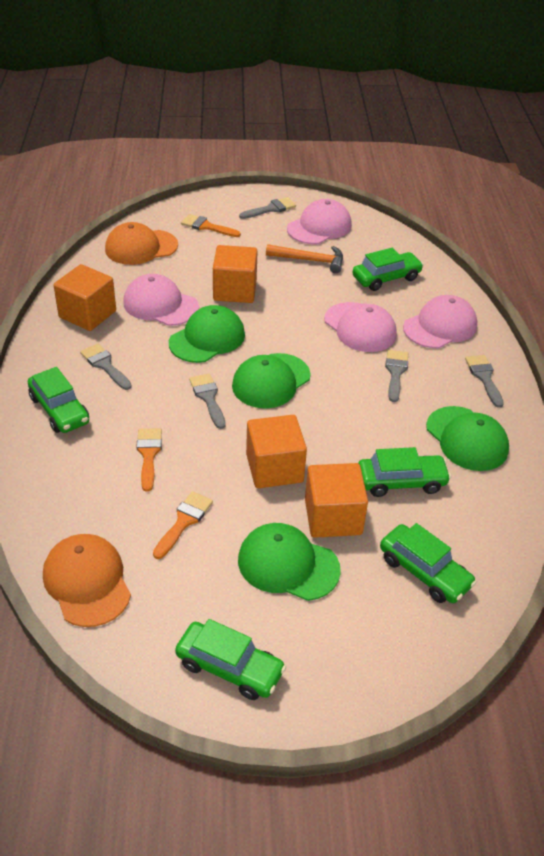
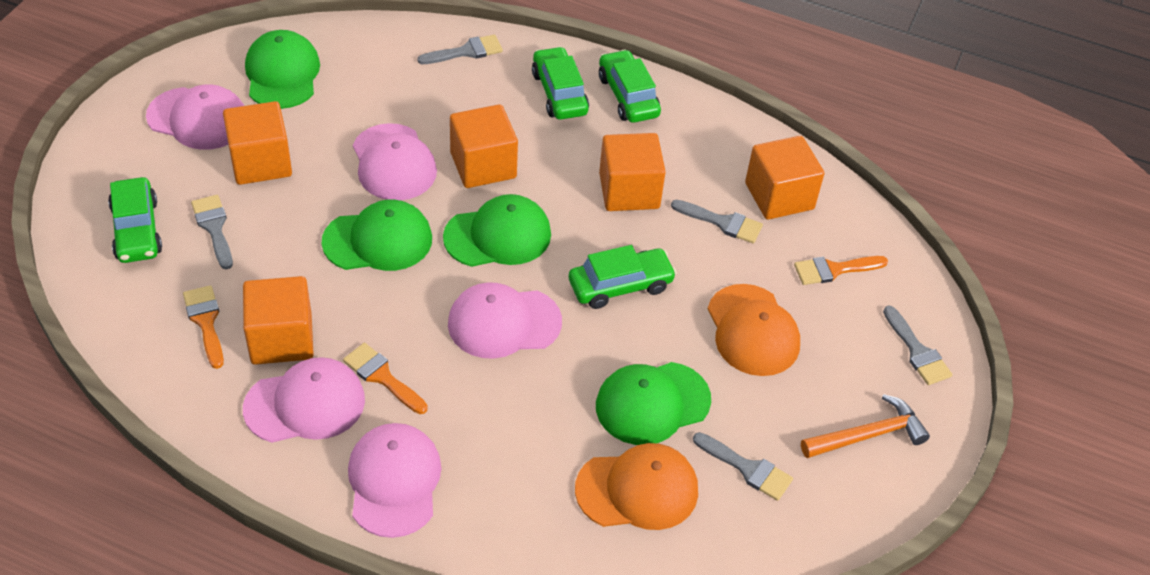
green car: [28,367,89,433] [175,619,286,700] [352,248,424,291] [358,447,451,497] [380,523,476,603] = 5 -> [108,177,162,263] [532,46,589,120] [569,245,677,309] [599,50,661,123] = 4
orange cube: [53,264,116,331] [213,245,257,303] [246,415,307,488] [305,463,368,538] = 4 -> [223,101,292,185] [243,276,314,365] [450,104,518,188] [599,133,666,211] [745,136,824,220] = 5
pink cap: [123,274,199,326] [287,199,352,244] [324,302,397,352] [403,295,477,348] = 4 -> [146,84,244,150] [243,357,365,443] [348,423,442,538] [353,123,437,200] [448,282,562,359] = 5

